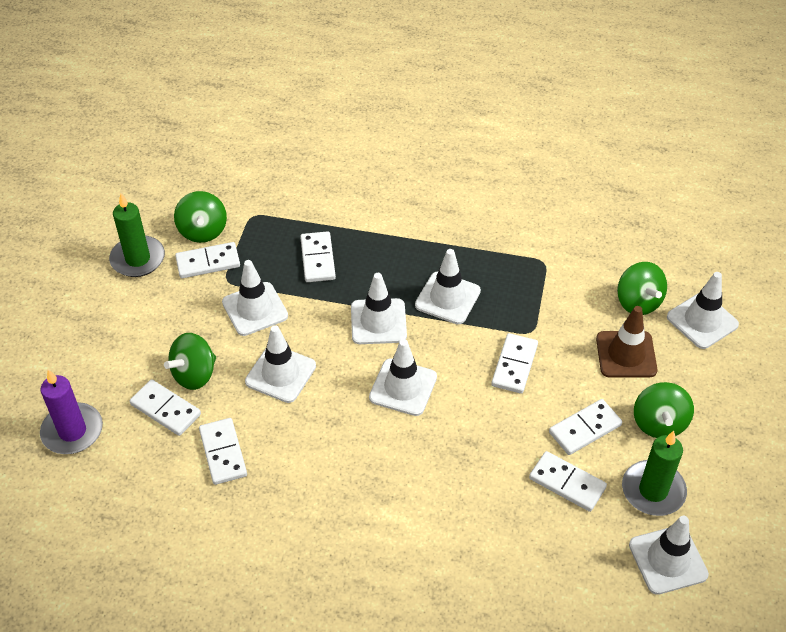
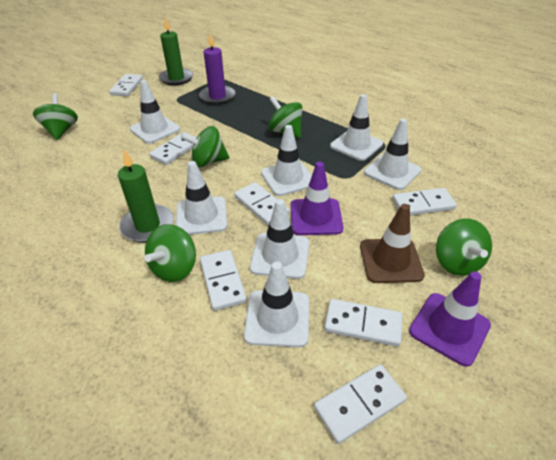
green spinning top: [164,333,216,390] [174,191,227,243] [617,262,667,315] [634,382,694,438] = 4 -> [33,93,78,140] [144,224,196,282] [180,126,229,167] [268,96,302,138] [436,219,492,276] = 5
purple traffic cone: none = 0 -> [290,162,343,235] [409,271,491,367] = 2

